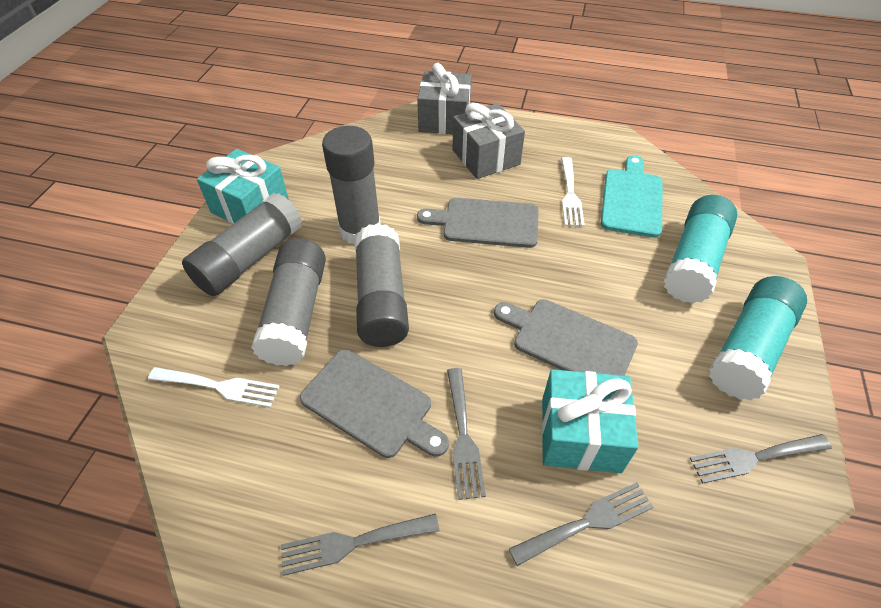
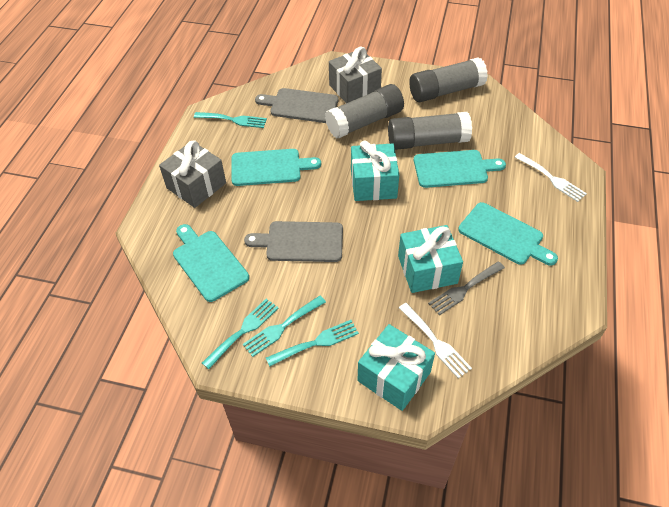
grey cutting board: [300,349,449,458] [417,198,539,248] [494,299,638,376] = 3 -> [244,221,343,262] [255,88,338,123] = 2
grey fork: [281,514,439,576] [447,368,486,500] [509,482,653,566] [690,434,832,484] = 4 -> [428,261,505,315] = 1
grey glue stick: [182,193,302,296] [251,238,326,366] [322,126,381,244] [355,223,409,347] = 4 -> [325,84,404,139] [388,112,472,150] [409,57,488,102] = 3
turquoise cutting board: [601,155,663,237] = 1 -> [173,224,249,302] [231,149,321,186] [414,150,506,188] [458,202,558,266] = 4
turquoise fork: none = 0 -> [194,112,267,128] [202,298,279,369] [243,296,326,357] [266,320,359,367] = 4
turquoise gift: [197,149,289,224] [542,369,638,473] = 2 -> [351,141,399,201] [358,324,435,411] [398,225,463,293] = 3
turquoise glue stick: [664,195,737,303] [709,276,807,401] = 2 -> none = 0

